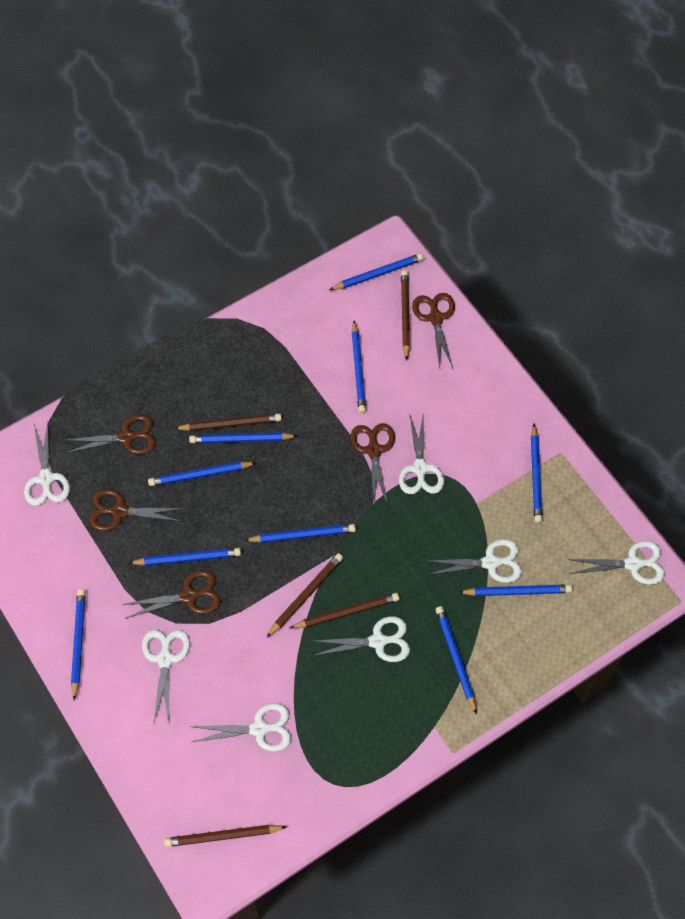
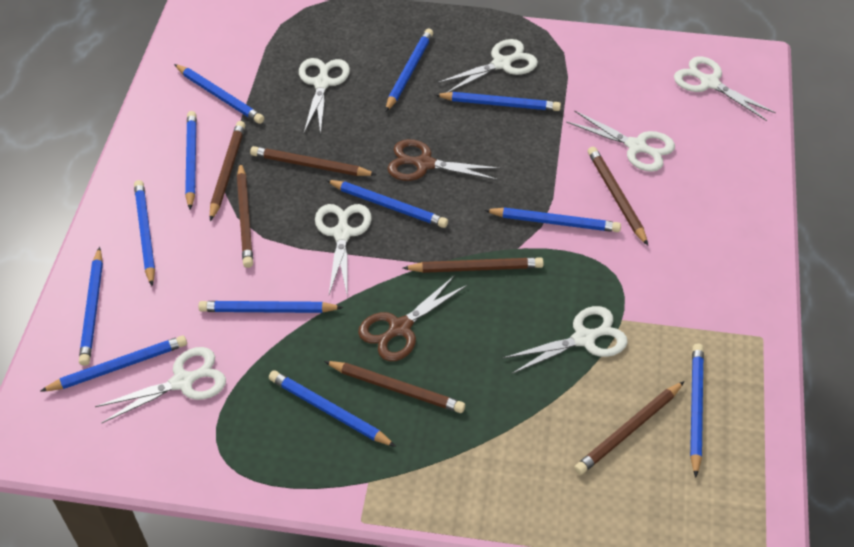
blue pencil: [71,589,86,700] [129,548,241,566] [148,461,256,486] [189,432,297,443] [244,524,356,543] [329,253,424,290] [352,321,366,413] [435,606,477,715] [458,585,573,596] [531,424,542,523] = 10 -> [40,335,187,392] [79,247,103,366] [134,180,155,286] [174,64,264,124] [185,111,197,210] [198,301,343,313] [269,370,396,447] [326,180,448,228] [385,28,433,112] [435,92,561,111] [484,207,621,232] [690,343,704,478] = 12
brown pencil: [164,825,286,847] [174,413,282,431] [266,553,343,638] [289,593,400,628] [401,270,410,361] = 5 -> [210,121,245,221] [237,162,253,268] [250,146,377,176] [324,361,465,413] [403,257,544,273] [574,381,684,475] [588,147,648,246] = 7
brown scissors: [63,414,156,454] [89,489,183,531] [122,570,221,619] [350,423,395,506] [412,293,455,368] = 5 -> [358,275,468,361] [387,139,501,181] = 2

